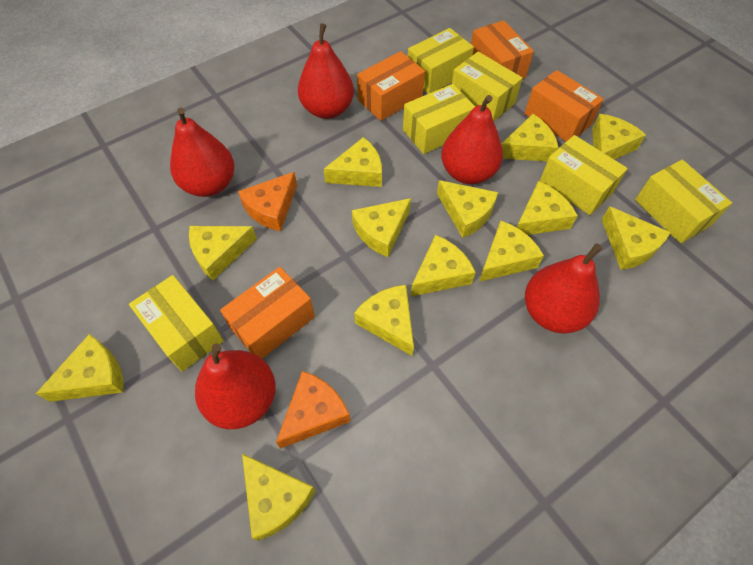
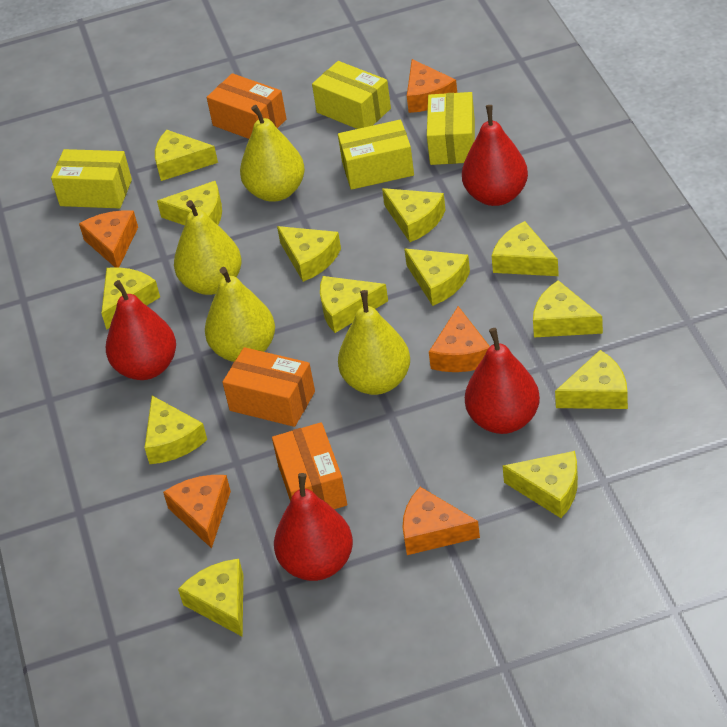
orange box: [220,267,315,358] [357,51,425,121] [471,20,534,79] [524,70,604,142] = 4 -> [207,73,287,139] [222,347,315,427] [272,422,347,509] = 3
orange cheese: [238,172,297,231] [276,371,351,449] = 2 -> [79,210,138,267] [163,475,231,548] [402,487,480,555] [407,59,457,113] [429,306,490,372] = 5
red pear: [170,108,235,197] [195,344,276,429] [298,23,354,119] [441,95,503,184] [525,243,602,333] = 5 -> [106,280,176,380] [274,473,353,581] [462,105,528,206] [465,328,540,434] = 4
yellow box: [129,275,224,372] [403,84,475,154] [408,28,474,94] [452,52,522,121] [540,135,628,215] [635,160,732,243] = 6 -> [51,149,132,208] [312,61,391,129] [338,120,414,190] [427,92,475,165] = 4
yellow pear: none = 0 -> [174,200,242,295] [205,267,275,362] [240,105,305,202] [338,290,410,395] = 4

